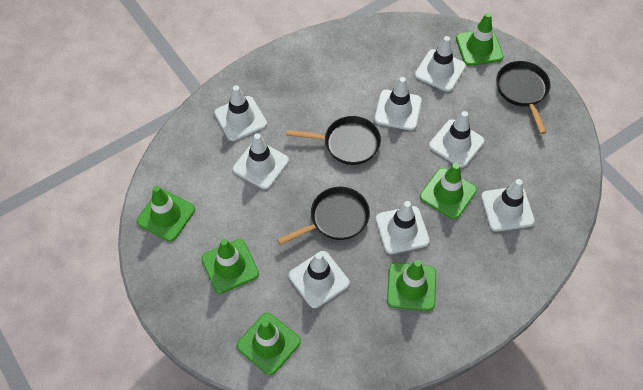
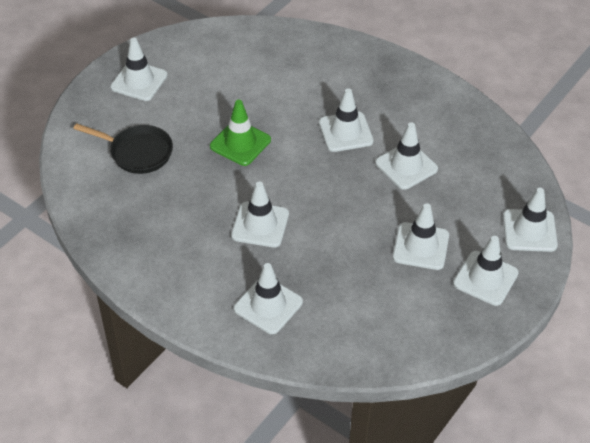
black pan: [277,187,370,245] [286,116,381,165] [496,61,551,134] = 3 -> [73,123,173,174] = 1
green traffic cone: [137,186,195,241] [201,239,259,294] [237,313,301,375] [387,260,436,311] [420,163,477,219] [456,13,503,66] = 6 -> [210,100,271,166] = 1

